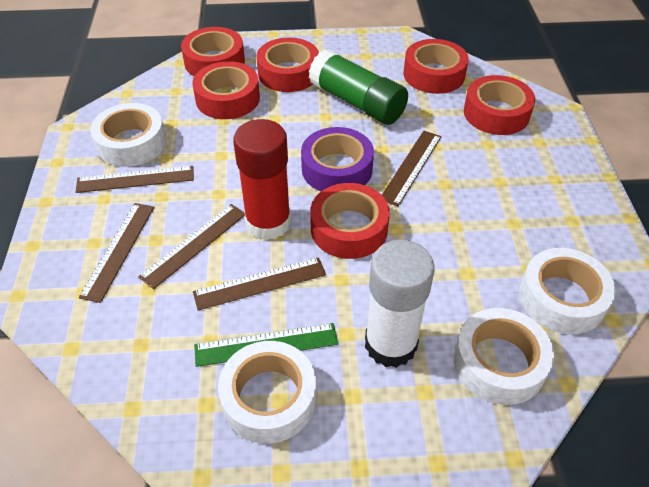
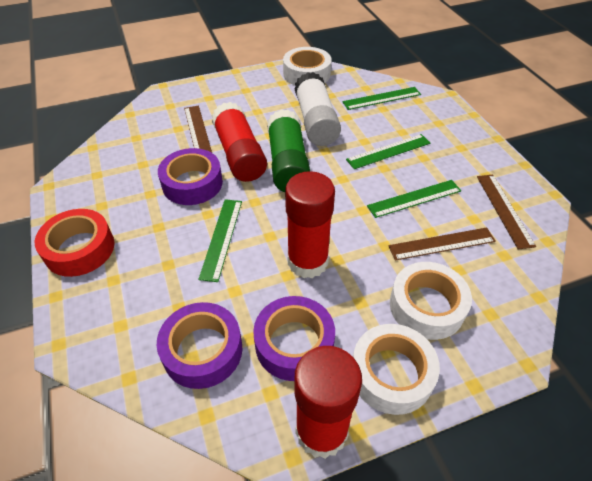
brown ruler: [76,166,194,193] [79,203,154,303] [138,204,245,289] [193,257,326,310] [382,131,441,207] = 5 -> [184,106,212,153] [389,227,496,261] [477,175,536,249] = 3
green ruler: [194,323,338,367] = 1 -> [198,199,242,282] [342,87,421,110] [346,134,430,169] [367,180,461,218] = 4
purple tape: [301,127,374,191] = 1 -> [157,302,242,389] [158,148,223,205] [253,296,335,381] = 3
red glue stick: [233,119,291,240] = 1 -> [212,102,267,182] [285,171,335,278] [294,346,362,459] = 3
red tape: [181,27,245,76] [192,61,260,119] [256,37,319,92] [310,183,390,259] [403,39,469,94] [464,75,535,135] = 6 -> [35,209,114,277] = 1
white tape: [90,103,166,167] [218,341,316,444] [454,308,554,405] [519,248,616,334] = 4 -> [283,47,331,85] [353,324,440,415] [390,262,472,340] = 3

